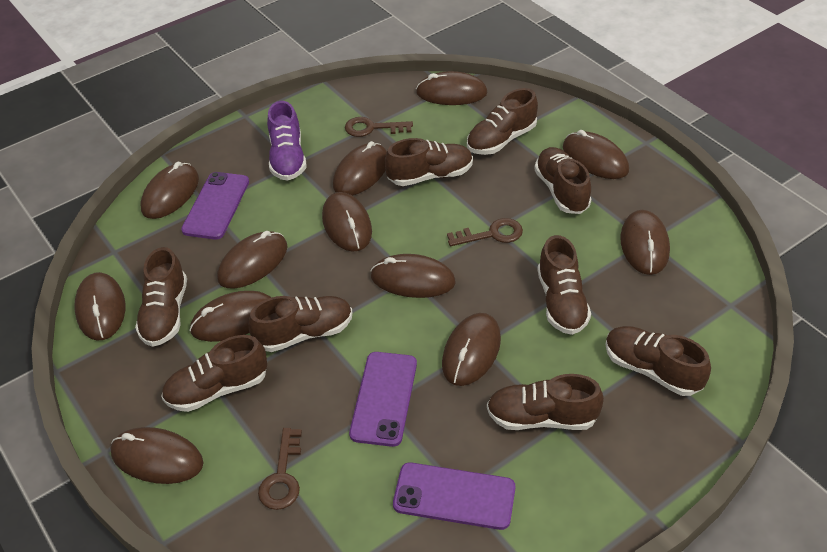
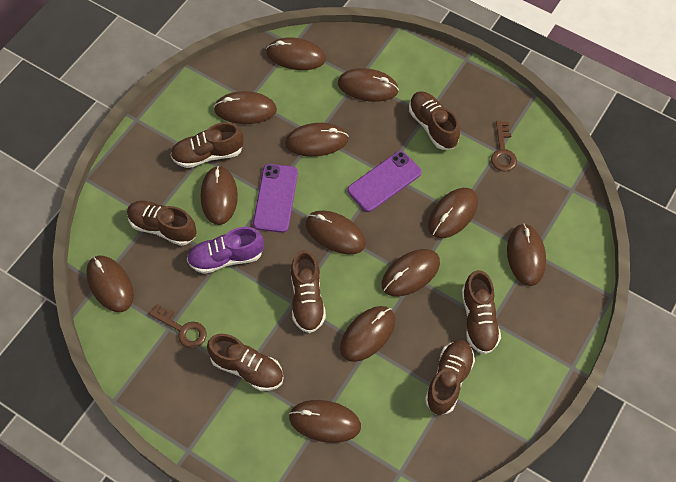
brown key: [258,428,302,510] [345,117,413,137] [447,218,523,246] = 3 -> [149,304,207,348] [491,121,517,172] = 2
brown shoe: [135,247,187,347] [161,335,267,412] [248,296,352,352] [385,138,473,186] [467,88,538,155] [487,374,604,430] [534,147,592,214] [537,235,591,335] [605,326,711,396] = 9 -> [127,201,197,246] [171,122,244,168] [207,333,283,391] [291,250,326,333] [409,91,460,150] [425,340,475,415] [462,270,501,354] = 7
purple phone: [181,172,249,240] [349,352,417,447] [393,462,515,530] = 3 -> [253,164,298,233] [347,151,422,212] = 2

